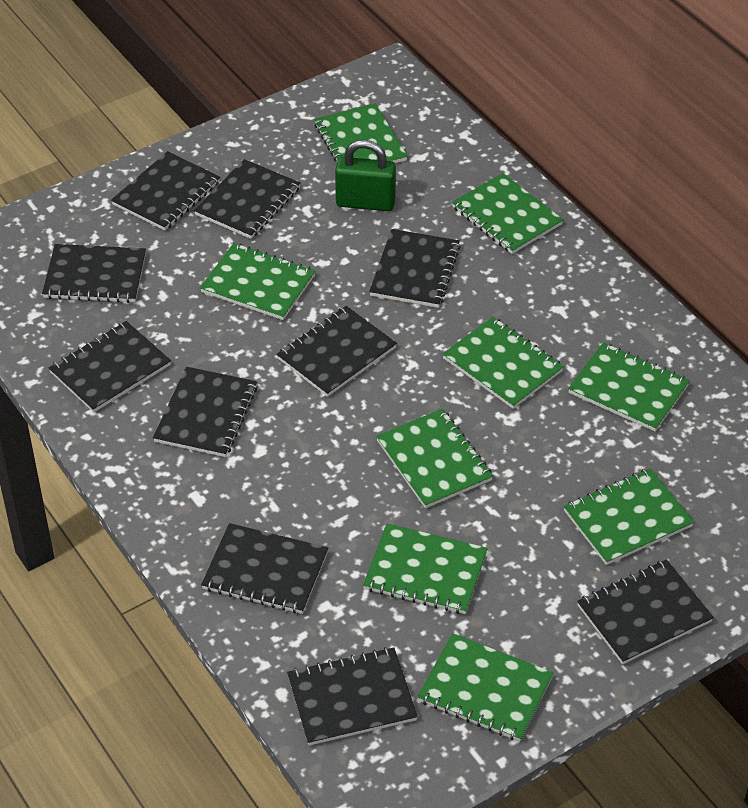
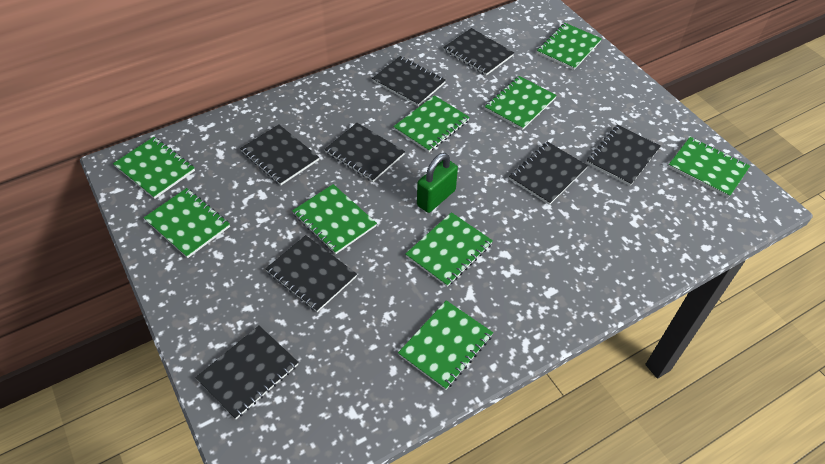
black notebook: [42,244,146,303] [49,321,171,413] [111,151,220,231] [153,367,257,457] [194,159,301,239] [201,523,328,614] [276,306,397,397] [287,647,418,745] [369,229,461,308] [577,559,714,664] = 10 -> [195,326,299,419] [240,124,319,185] [265,235,357,312] [324,123,405,182] [372,56,446,106] [443,28,514,76] [509,141,588,205] [587,125,661,186] = 8

